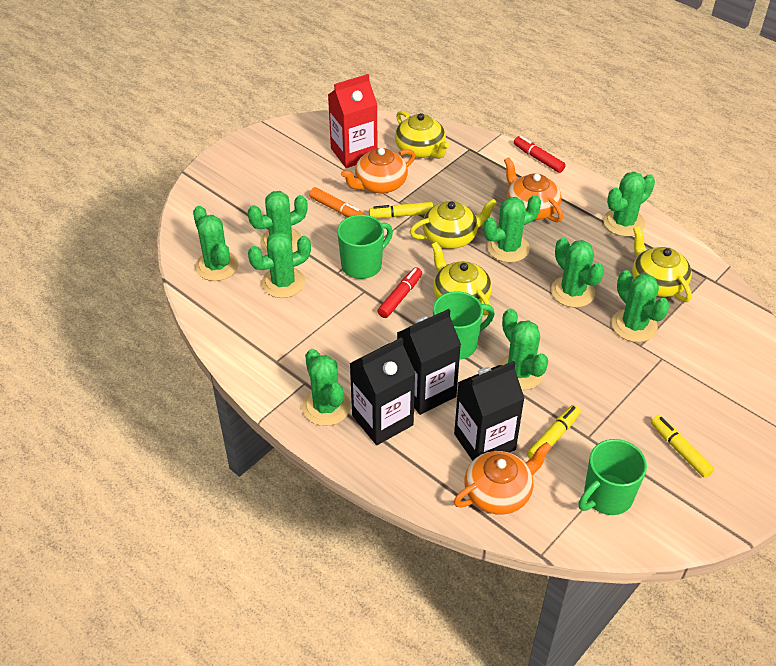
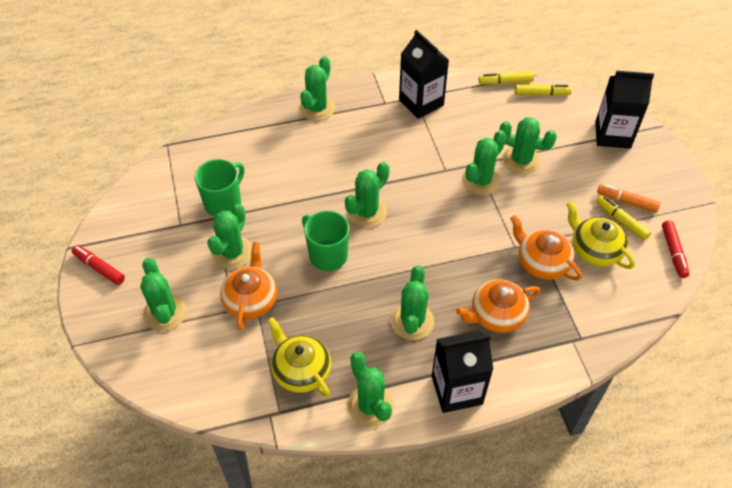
green cactus: [193,206,239,281] [248,191,308,253] [248,231,311,298] [302,349,351,426] [483,195,541,263] [497,309,548,390] [551,238,604,308] [603,172,655,237] [612,270,670,342] = 9 -> [140,258,187,331] [207,204,252,269] [299,56,335,121] [345,162,390,228] [347,352,394,427] [391,265,434,340] [462,130,506,195] [499,117,557,174] = 8
green mug: [337,215,393,279] [433,291,495,360] [579,439,647,515] = 3 -> [195,159,245,217] [302,211,349,271] = 2
red carton: [328,74,378,168] = 1 -> none = 0
yellow teapot: [395,111,450,159] [410,199,497,249] [431,242,492,316] [632,226,692,302] = 4 -> [267,317,331,398] [566,201,635,269] = 2

